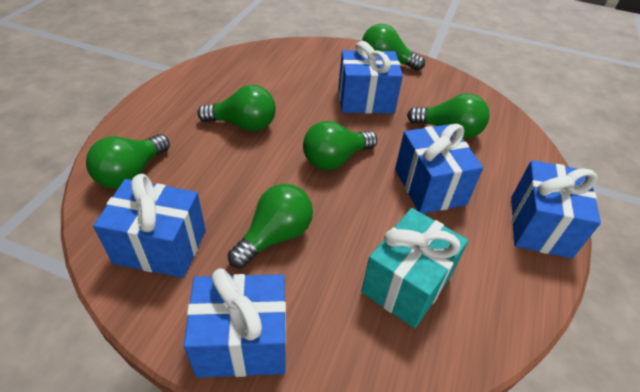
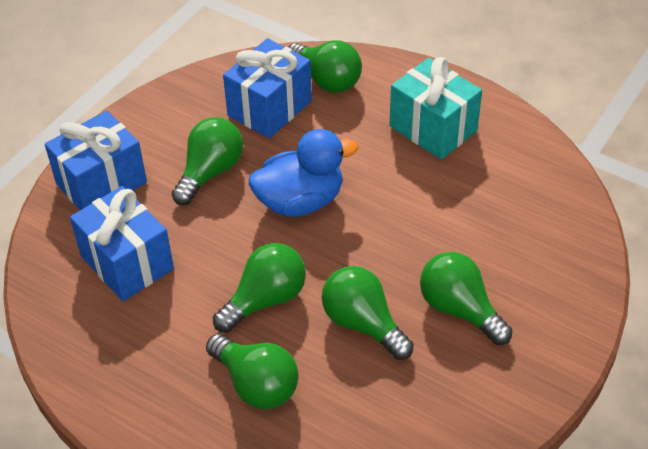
blue duck: none = 0 -> [249,129,358,217] = 1
blue gift: [93,174,206,278] [184,268,286,378] [338,41,403,114] [395,124,483,214] [511,160,601,259] = 5 -> [45,111,147,210] [70,186,174,301] [223,38,312,138] = 3

